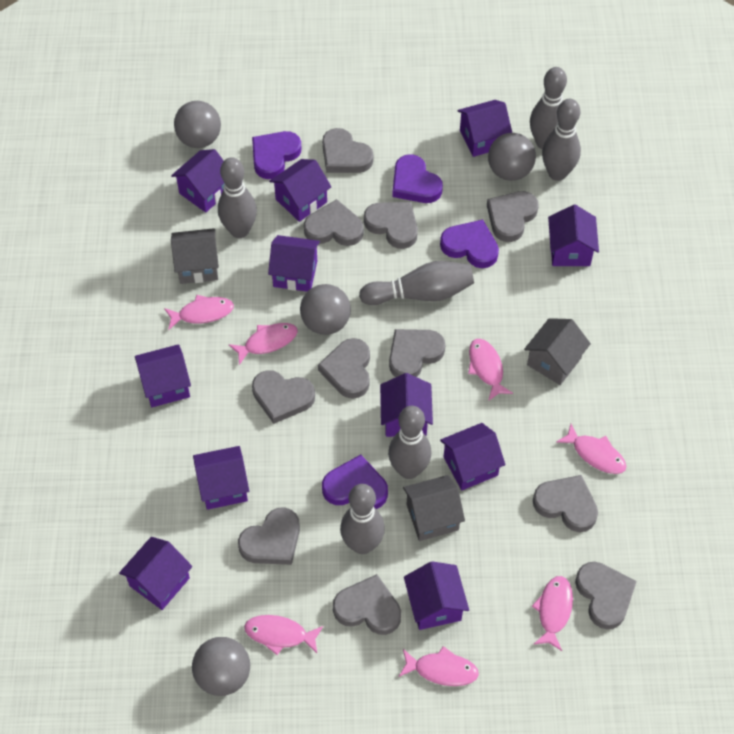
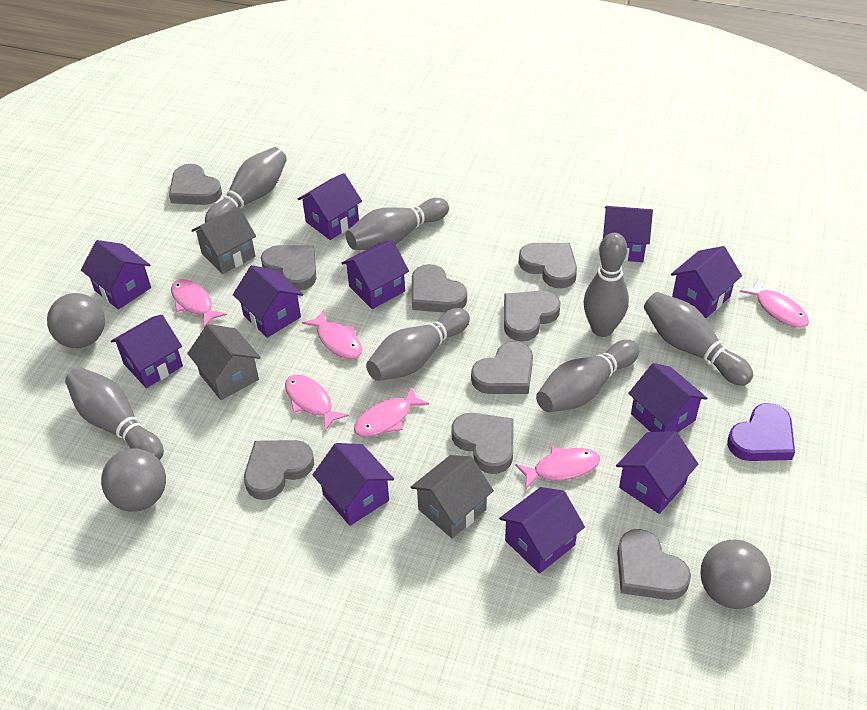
grey ball: [174,101,221,148] [192,637,250,696] [300,284,351,335] [488,133,536,181] = 4 -> [47,293,105,348] [101,449,166,512] [700,539,771,609] = 3
grey bowling pin: [218,157,257,238] [340,484,385,554] [359,261,474,305] [388,406,432,479] [530,67,567,149] [542,99,581,181] = 6 -> [65,367,164,460] [205,147,287,223] [346,198,449,250] [366,308,470,381] [536,340,639,412] [584,233,629,337] [644,292,753,386] = 7
grey heart: [238,507,300,565] [252,370,315,424] [304,199,364,246] [318,338,370,399] [322,128,374,173] [333,574,401,635] [364,202,418,249] [389,329,445,377] [487,191,539,242] [533,475,598,532] [575,562,637,630] = 11 -> [169,164,222,205] [244,440,314,500] [261,245,316,291] [412,264,467,313] [451,413,514,474] [471,341,533,394] [504,291,561,341] [519,243,577,288] [617,529,691,600] = 9
pink fish: [164,295,234,329] [229,323,298,365] [244,615,323,655] [399,646,479,686] [468,339,513,401] [532,576,573,651] [556,424,626,474] = 7 -> [171,279,227,328] [285,375,349,431] [302,310,362,359] [354,386,429,437] [515,447,600,490] [739,279,809,328] = 6
purple heart: [252,131,301,179] [322,455,388,509] [392,154,443,203] [440,220,499,268] = 4 -> [727,403,795,461] = 1

